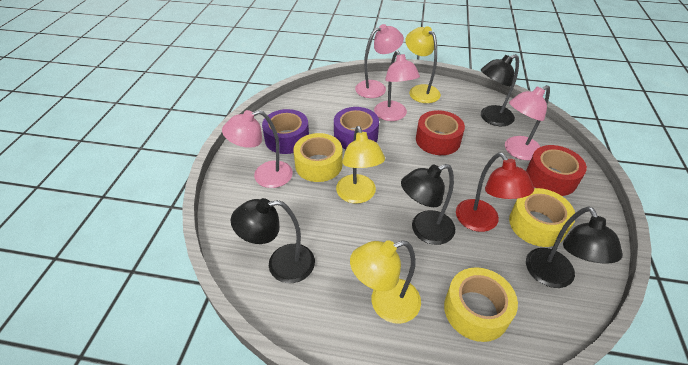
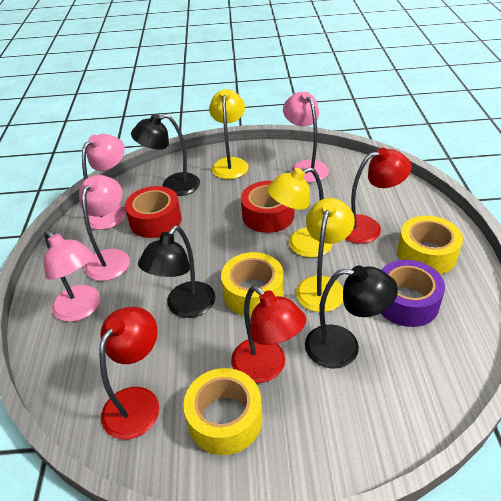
black lamp: [231,198,315,283] [401,164,455,245] [481,54,519,126] [526,206,623,288] = 4 -> [131,114,200,196] [138,226,215,318] [305,266,398,369] = 3
purple tape: [262,109,309,154] [334,107,379,149] = 2 -> [381,260,445,327] = 1
red lamp: [456,152,534,232] = 1 -> [99,307,159,440] [231,286,306,383] [345,148,412,244] = 3

